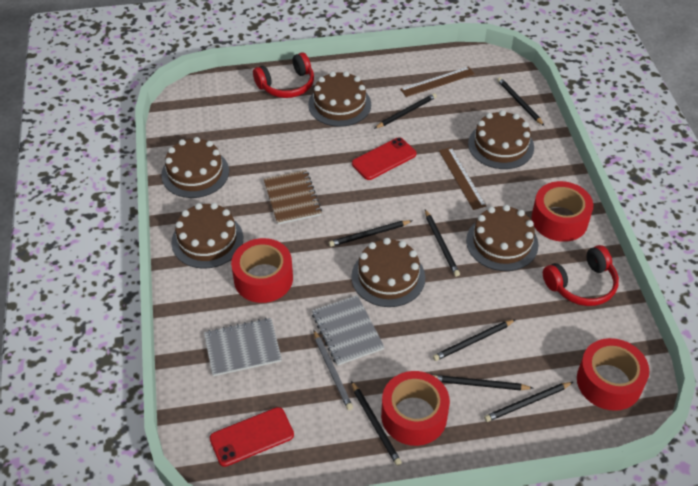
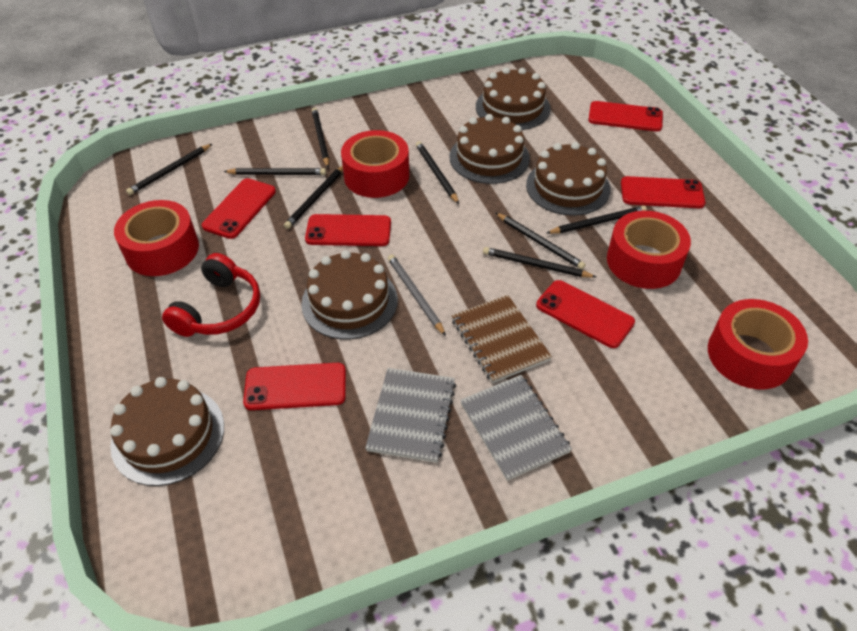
brown cake: [161,137,229,198] [171,203,243,269] [308,71,371,127] [351,238,425,307] [466,205,539,271] [468,110,534,169] = 6 -> [110,377,224,486] [301,250,398,339] [450,114,530,184] [476,67,551,130] [526,142,611,216] = 5
brown ruler: [400,67,475,97] [439,147,486,210] = 2 -> none = 0
red headphones: [253,52,314,98] [543,245,619,306] = 2 -> [162,253,260,337] = 1
red phone: [210,407,294,467] [352,137,416,180] = 2 -> [202,178,276,239] [243,363,346,410] [305,214,391,246] [536,280,635,348] [588,101,663,132] [621,176,705,208] = 6

